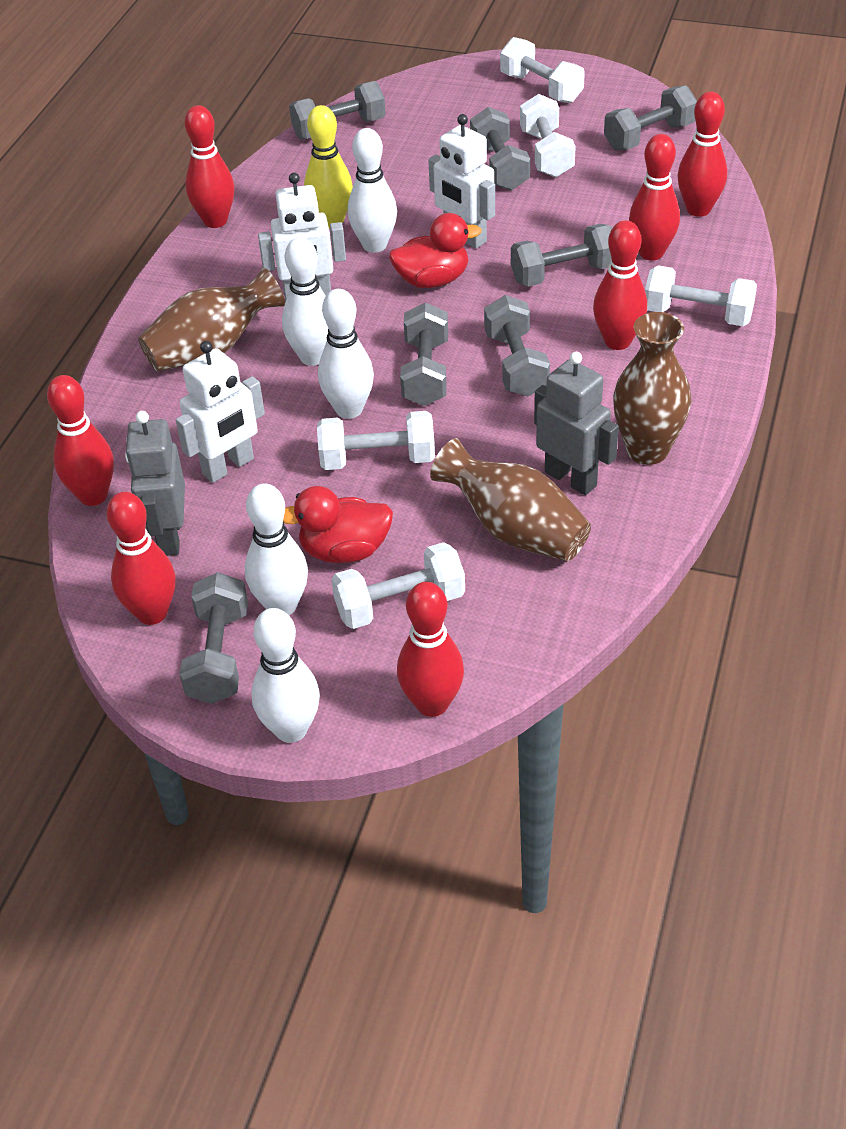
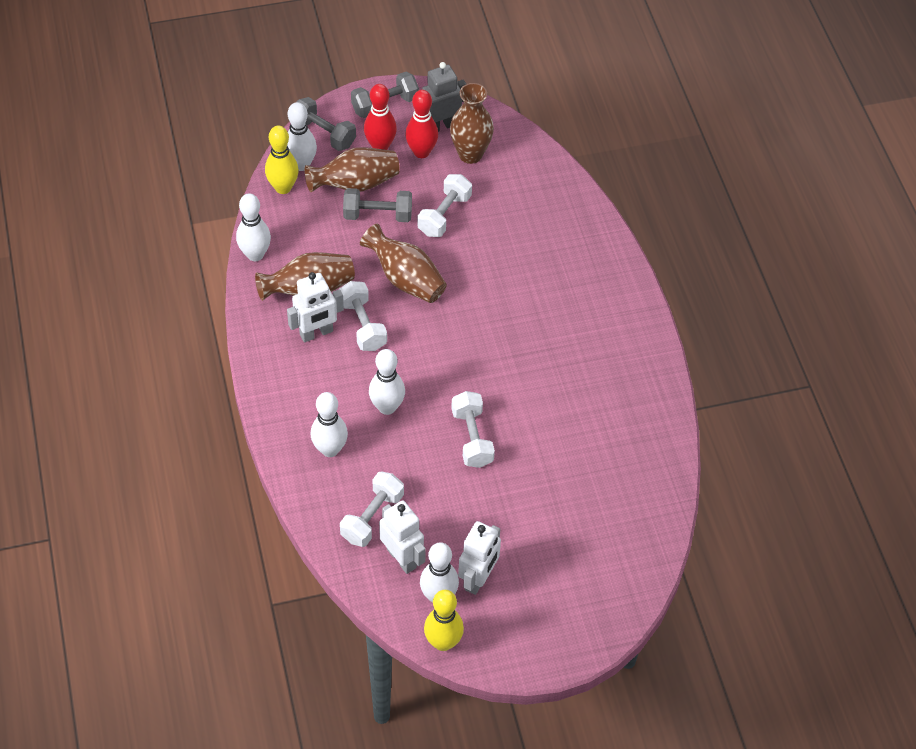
brown vase: [138,267,285,372] [430,438,591,561] [613,312,692,465] = 3 -> [255,252,355,301] [304,147,400,192] [360,224,447,303] [450,83,494,164] = 4
grey dumbbell: [180,572,248,704] [289,81,386,139] [400,302,448,406] [470,107,530,191] [484,295,550,397] [511,224,613,287] [604,85,697,151] = 7 -> [297,97,356,151] [343,188,412,222] [351,72,419,118] = 3
grey robot: [125,411,185,556] [534,352,619,495] = 2 -> [422,62,466,132] = 1
red bowling pin: [47,375,114,506] [107,492,175,625] [185,105,234,228] [397,582,464,717] [593,220,647,350] [629,134,680,260] [677,92,727,217] = 7 -> [364,84,397,150] [405,90,438,158] = 2
red duck: [283,486,393,563] [389,213,482,288] = 2 -> none = 0
white dumbbell: [317,411,435,470] [331,542,465,629] [500,37,585,103] [520,94,576,177] [645,265,757,326] = 5 -> [339,281,387,351] [340,471,404,547] [418,174,472,237] [451,391,495,468] = 4
yellow bowling pin: [304,105,353,229] = 1 -> [265,126,299,194] [424,590,464,651] = 2

